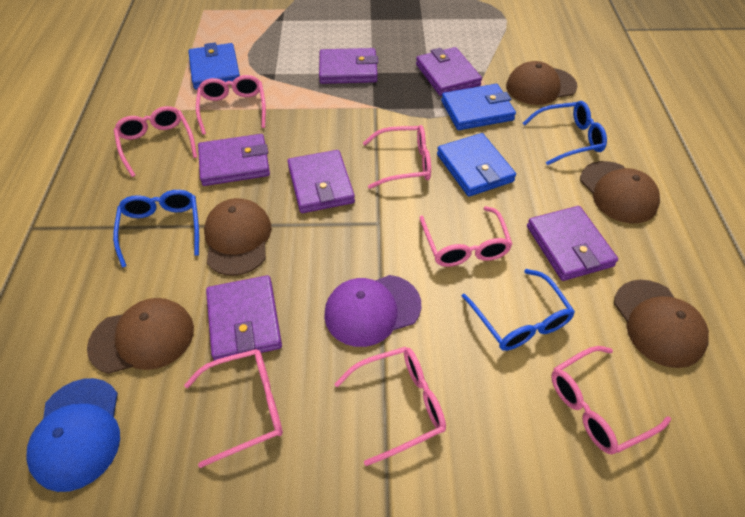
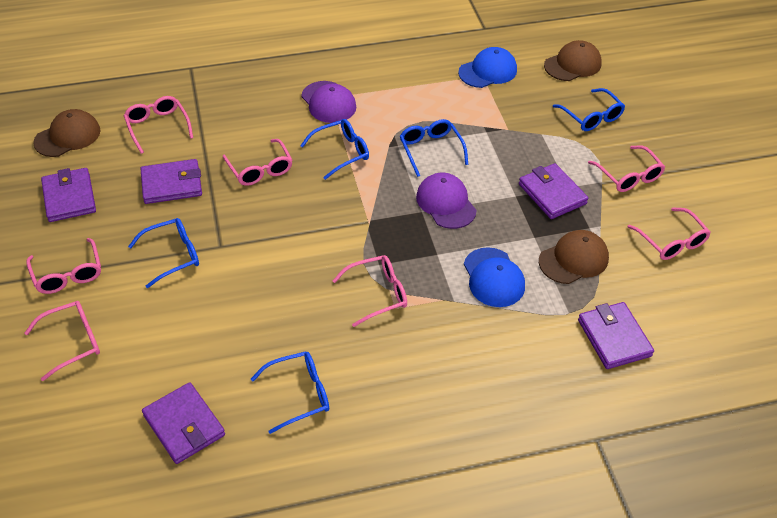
blue cap: [26,378,120,492] = 1 -> [458,47,517,88] [464,247,525,307] = 2
blue glasses: [113,190,199,268] [461,269,575,351] [523,101,607,165] = 3 -> [128,218,199,288] [251,351,329,434] [300,119,369,180] [400,119,468,177] [553,88,625,131] = 5
blue wallet: [188,43,240,89] [437,133,516,197] [441,84,516,130] = 3 -> none = 0
brown cap: [87,298,194,374] [204,198,272,276] [506,61,577,105] [580,161,660,223] [614,280,709,368] = 5 -> [33,109,101,157] [539,230,609,284] [544,40,602,81] = 3
purple cap: [324,275,421,347] = 1 -> [301,81,356,123] [416,173,477,229] = 2
purple wallet: [198,134,270,186] [206,275,282,361] [287,150,355,213] [319,48,378,84] [416,47,482,96] [527,206,618,281] = 6 -> [41,168,96,222] [141,159,202,204] [142,382,225,464] [519,163,588,219] [578,302,654,369] = 5

